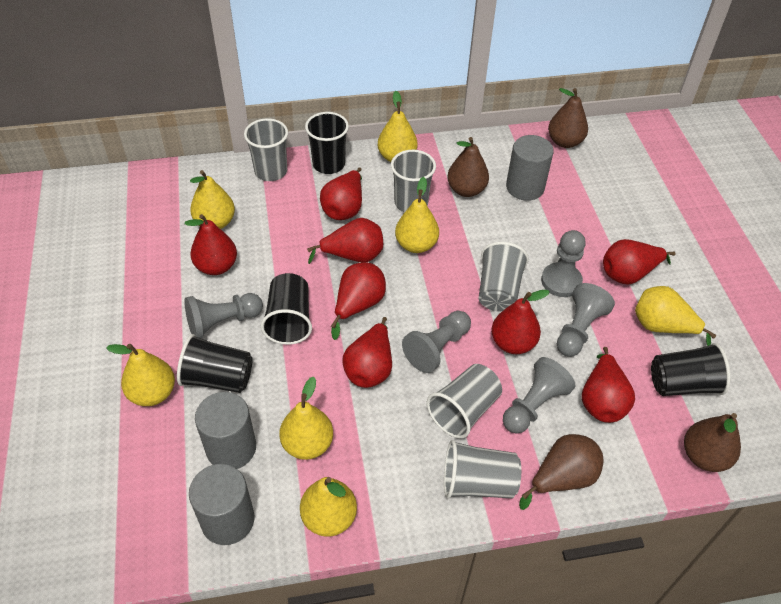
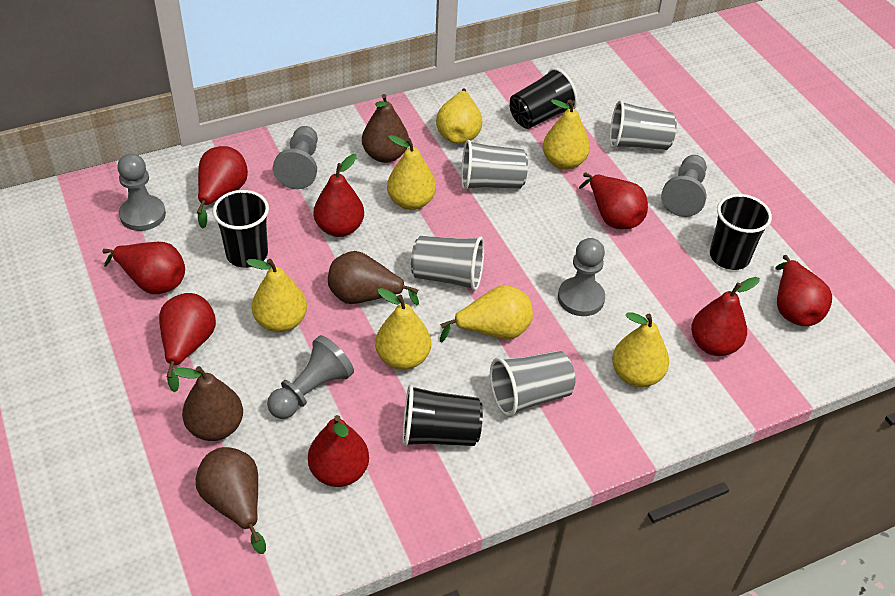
grey cup: [244,118,288,181] [391,150,436,213] [427,364,502,439] [444,440,521,499] [478,242,529,312] = 5 -> [411,236,484,291] [461,140,528,190] [490,351,575,417] [610,100,677,150] = 4
grey cylinder: [189,464,255,545] [195,392,256,469] [506,135,554,201] = 3 -> none = 0

